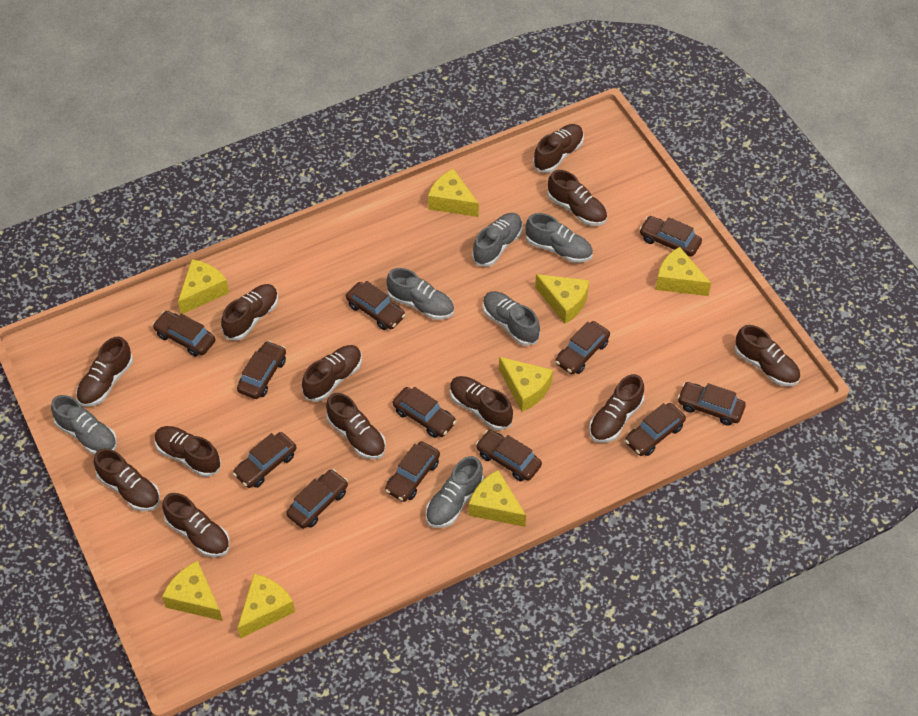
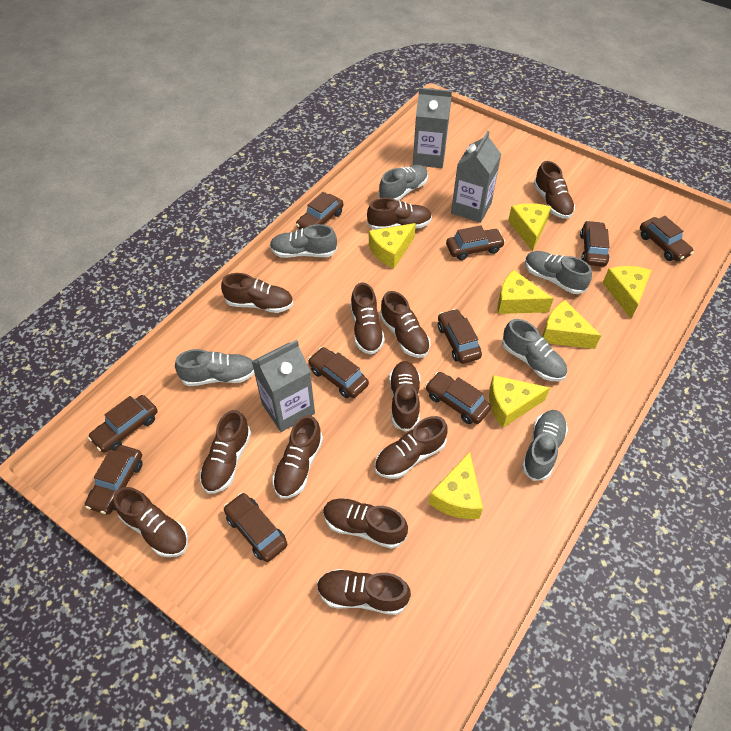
brown car: [152,311,215,357] [233,432,297,488] [237,341,286,399] [286,469,348,529] [346,281,406,330] [385,441,440,502] [393,387,457,438] [476,430,542,481] [555,321,610,374] [625,403,686,456] [639,216,702,257] [677,382,746,425] = 12 -> [85,445,143,515] [88,395,158,453] [223,493,287,562] [296,192,343,229] [308,347,369,398] [425,372,491,424] [438,309,482,364] [446,225,505,260] [580,221,609,267] [640,216,694,261] = 10
grey carton: none = 0 -> [251,340,315,432] [413,88,452,168] [451,131,501,223] = 3
yellow cheese: [162,561,223,621] [178,259,229,314] [237,574,295,639] [428,169,479,217] [468,470,526,527] [499,357,553,412] [535,274,589,324] [655,247,711,296] = 8 -> [369,223,416,269] [429,452,483,519] [489,375,550,428] [498,270,554,314] [508,203,551,252] [542,300,601,349] [603,266,652,318] = 7

